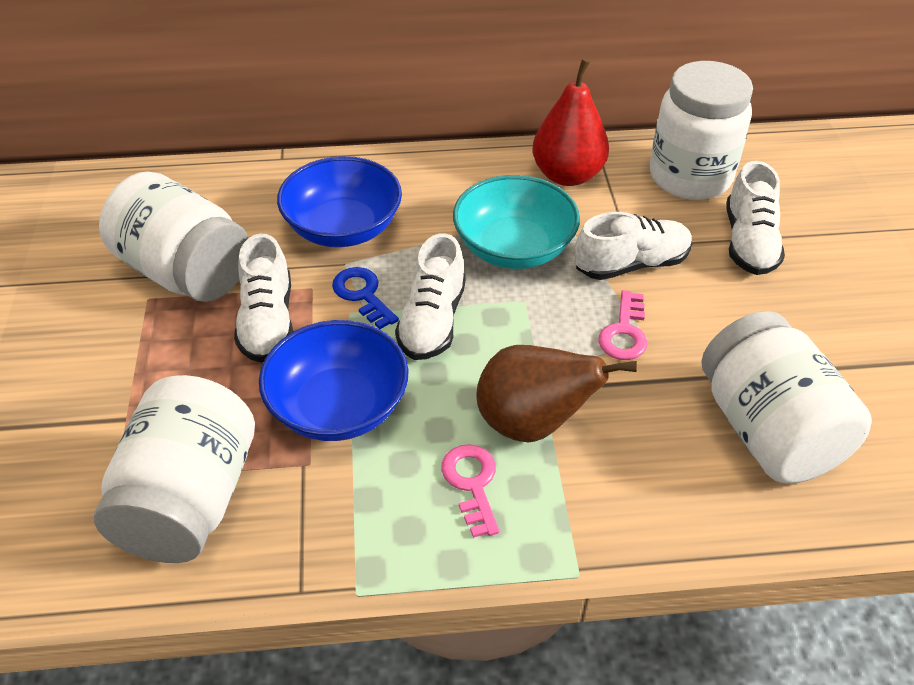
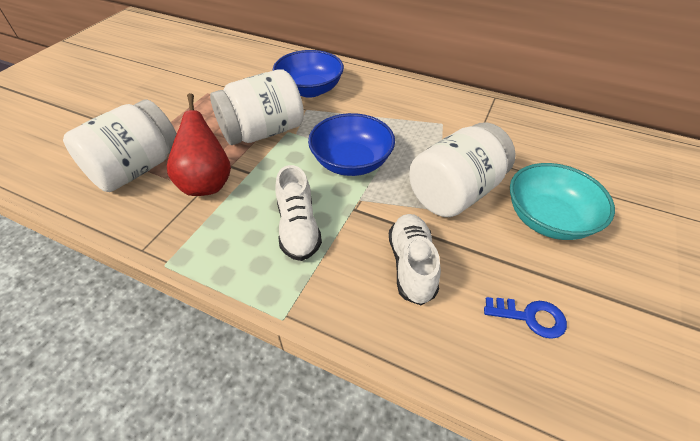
brown pear: [476,345,638,442] = 1 -> none = 0
pink key: [441,444,499,538] [598,290,647,360] = 2 -> none = 0
white jar: [94,375,255,563] [99,171,249,302] [650,61,753,200] [701,311,872,484] = 4 -> [63,99,177,192] [210,69,304,145] [409,122,516,217] = 3
white shoe: [234,234,293,363] [395,233,466,360] [575,212,692,280] [726,161,785,275] = 4 -> [276,165,322,261] [389,214,441,305] = 2

